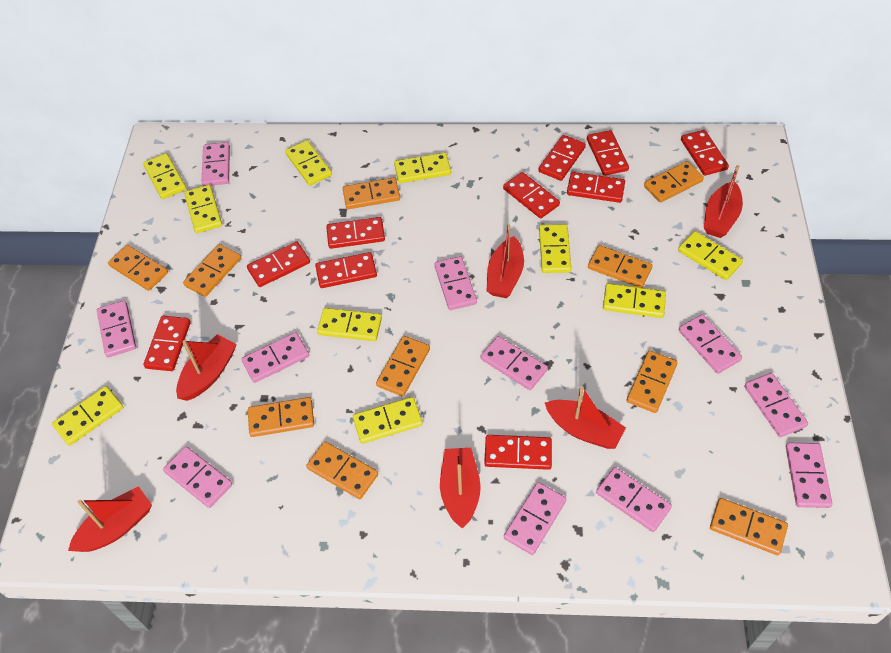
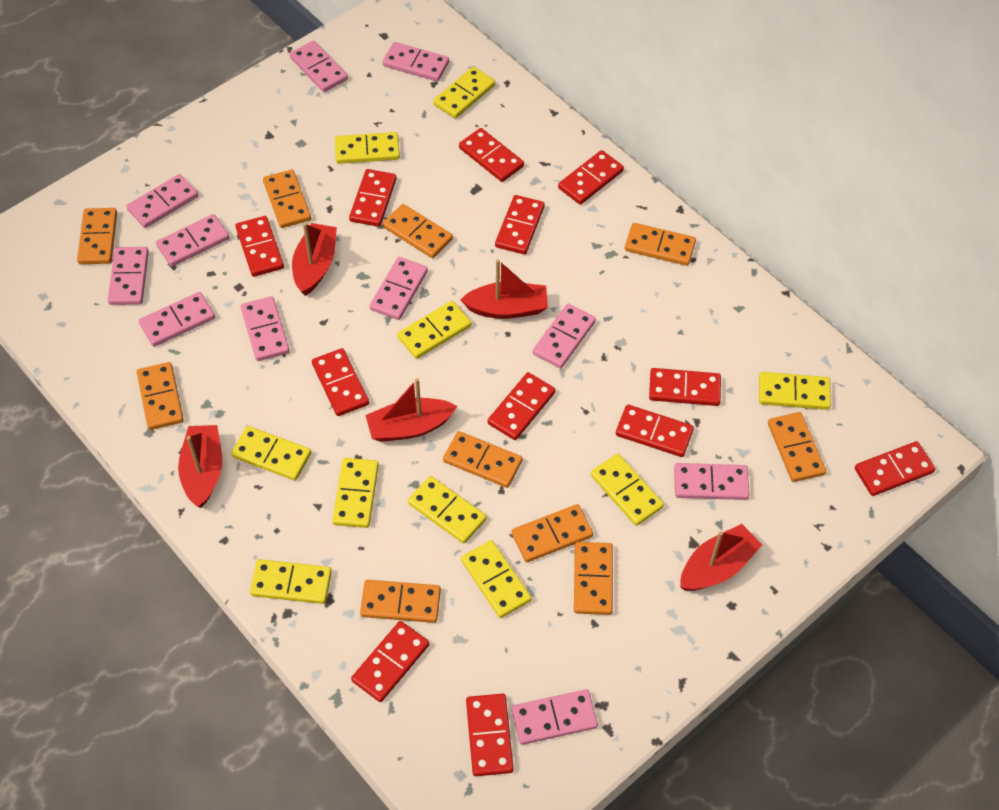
red boat: [68,486,152,552] [176,334,237,401] [440,448,481,529] [487,224,524,298] [545,386,626,449] [704,165,743,238] = 6 -> [178,425,222,508] [292,223,337,296] [366,378,457,442] [460,259,548,319] [680,524,762,591] = 5
red domino: [143,316,191,371] [247,242,310,287] [315,252,377,288] [326,217,385,249] [484,435,552,470] [503,172,560,219] [538,135,586,181] [567,172,625,203] [587,130,629,176] [681,130,729,176] = 10 -> [235,216,284,277] [312,348,369,416] [349,169,397,227] [351,621,429,702] [459,128,524,182] [466,694,514,776] [488,372,555,440] [495,195,545,254] [558,150,624,205] [616,405,694,457] [649,368,721,406] [855,441,935,496] = 12

